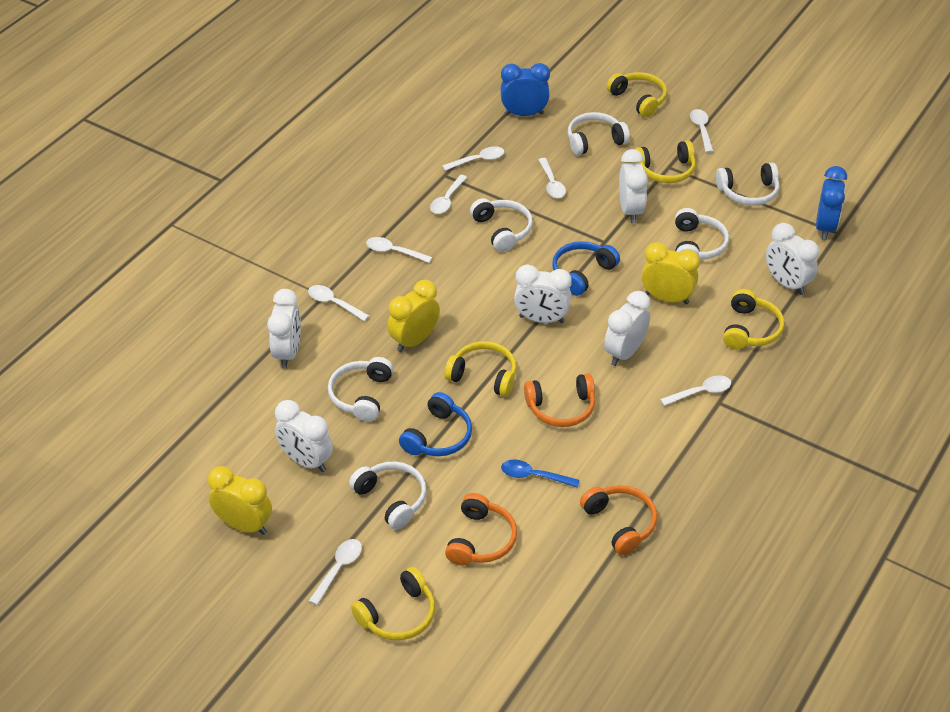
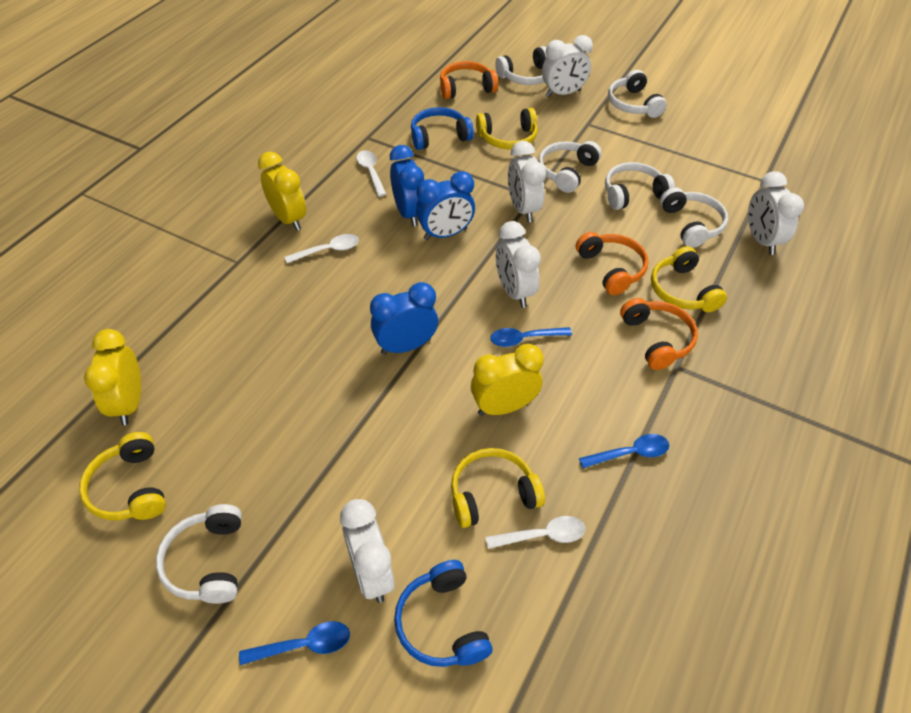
blue clock: [500,63,550,116] [816,166,847,240] = 2 -> [370,282,438,355] [390,145,424,227] [416,171,475,240] = 3
blue spoon: [501,459,579,488] = 1 -> [239,621,350,665] [490,327,572,347] [579,434,669,468] = 3
white clock: [267,289,301,368] [275,400,333,472] [514,264,572,323] [604,291,651,366] [619,149,648,223] [766,223,819,295] = 6 -> [340,499,395,603] [496,221,541,308] [508,141,546,222] [542,35,593,97] [748,171,804,255] = 5
white spoon: [308,285,369,321] [309,539,362,605] [366,237,432,263] [430,175,468,214] [442,146,504,171] [538,158,566,198] [660,375,731,406] [690,109,714,153] = 8 -> [285,234,359,263] [356,150,386,197] [486,516,585,549] = 3
yellow headphones: [351,567,435,640] [445,341,516,397] [607,72,667,117] [635,140,696,183] [723,289,784,349] = 5 -> [79,432,166,520] [451,448,545,528] [476,108,538,149] [651,246,727,312] = 4

